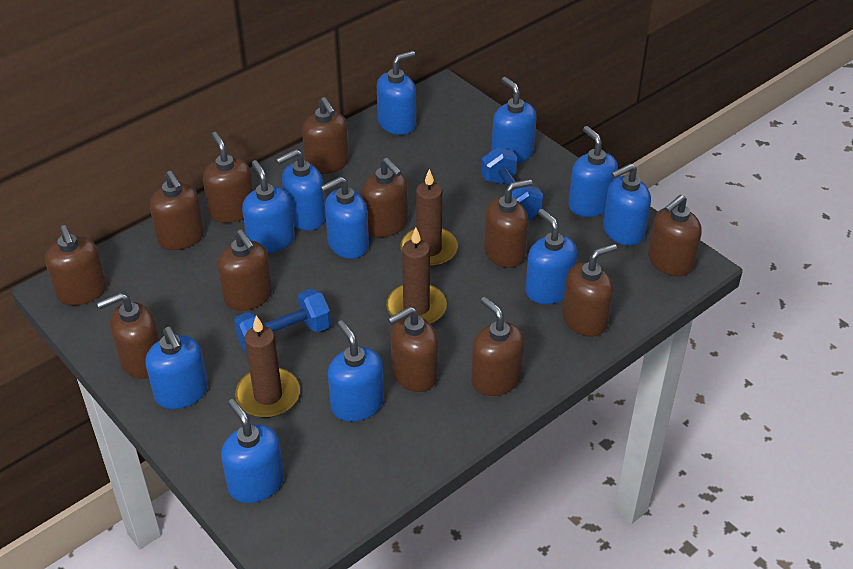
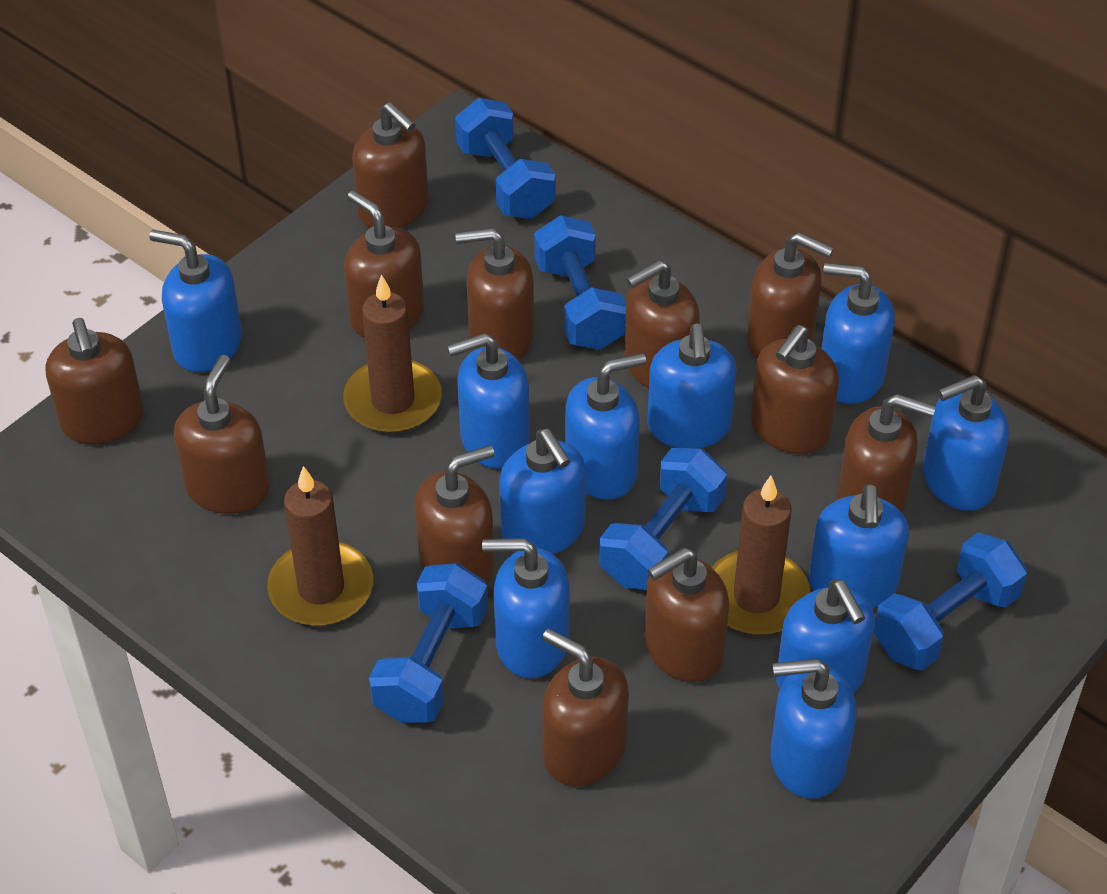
blue dumbbell: [234,288,331,353] [481,147,543,220] = 2 -> [369,563,488,723] [455,98,555,219] [534,215,626,350] [599,448,727,590] [873,533,1027,670] = 5

